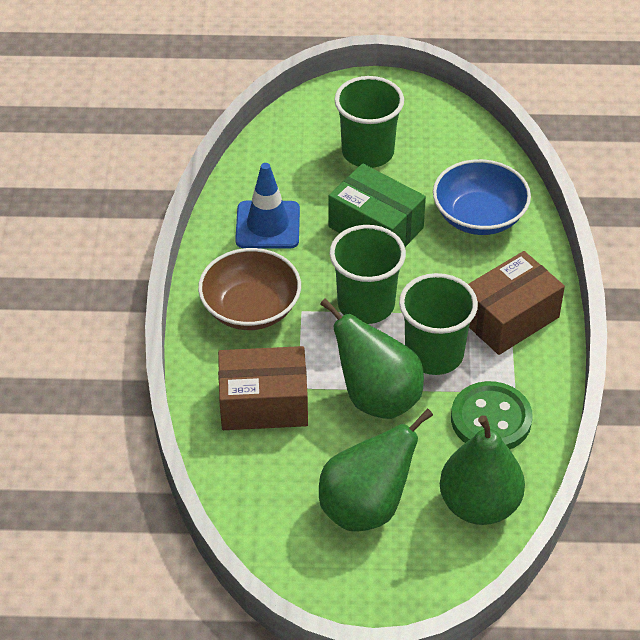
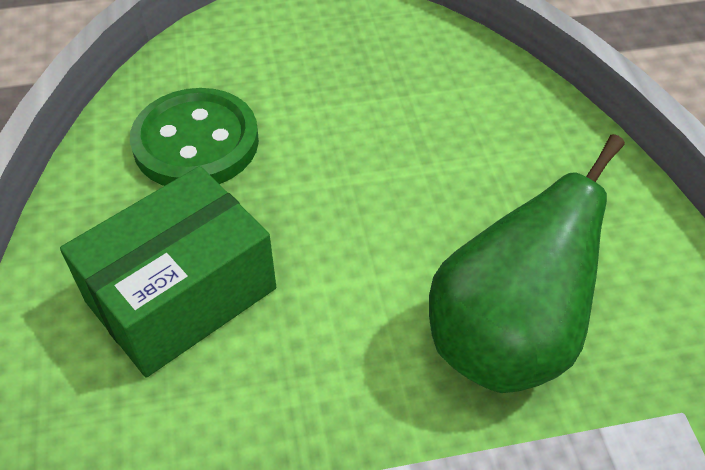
blue bowl: [433,159,531,235] = 1 -> none = 0
blue traffic cone: [235,163,300,249] = 1 -> none = 0
brown bowl: [198,248,301,330] = 1 -> none = 0
brown box: [218,346,308,430] [468,251,565,355] = 2 -> none = 0
green cup: [329,225,406,324] [334,76,404,168] [399,273,478,375] = 3 -> none = 0
green pear: [319,409,433,531] [320,298,424,419] [440,415,525,525] = 3 -> [429,134,625,393] = 1

